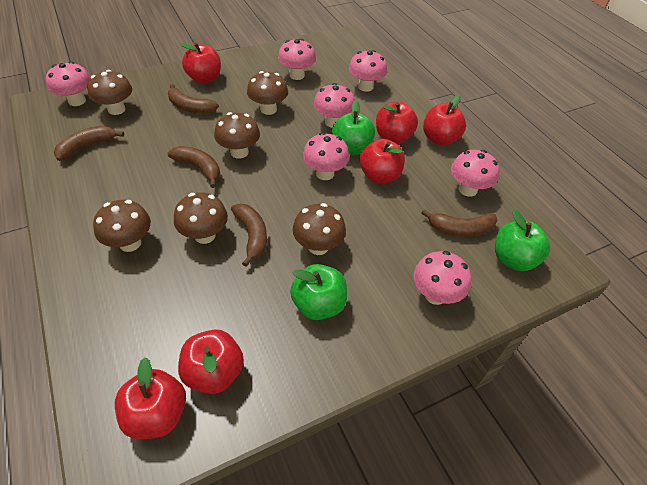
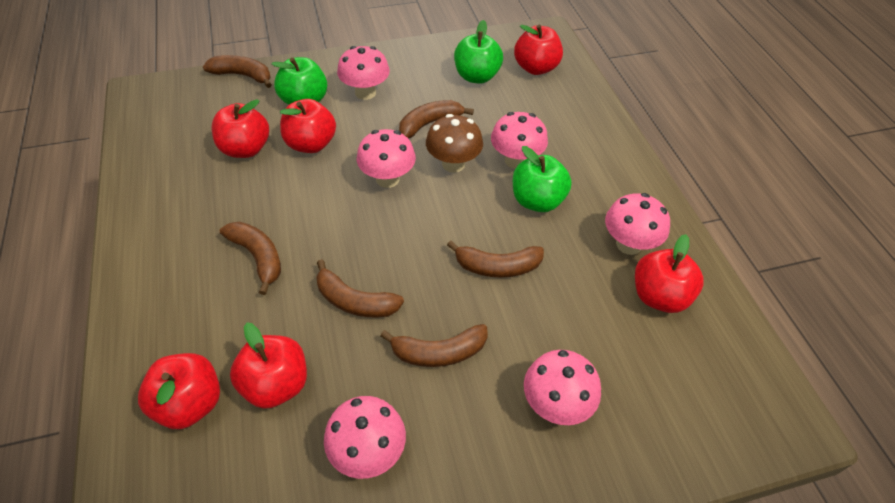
brown banana: [54,126,124,161] [168,84,219,114] [168,146,220,188] [231,204,267,267] [422,209,498,237] = 5 -> [203,55,272,88] [220,222,281,295] [316,259,404,317] [380,324,488,367] [399,100,474,138] [447,241,544,278] = 6
brown mushroom: [87,70,132,115] [93,200,151,252] [174,192,228,244] [214,112,260,159] [247,71,288,115] [293,203,346,255] = 6 -> [426,114,483,173] = 1
pink mushroom: [46,62,91,106] [278,39,316,80] [303,133,349,180] [313,83,355,128] [349,50,387,92] [414,251,471,305] [451,150,500,197] = 7 -> [324,396,406,479] [337,46,390,100] [357,129,416,188] [491,112,548,169] [524,350,601,425] [605,193,670,255] = 6

